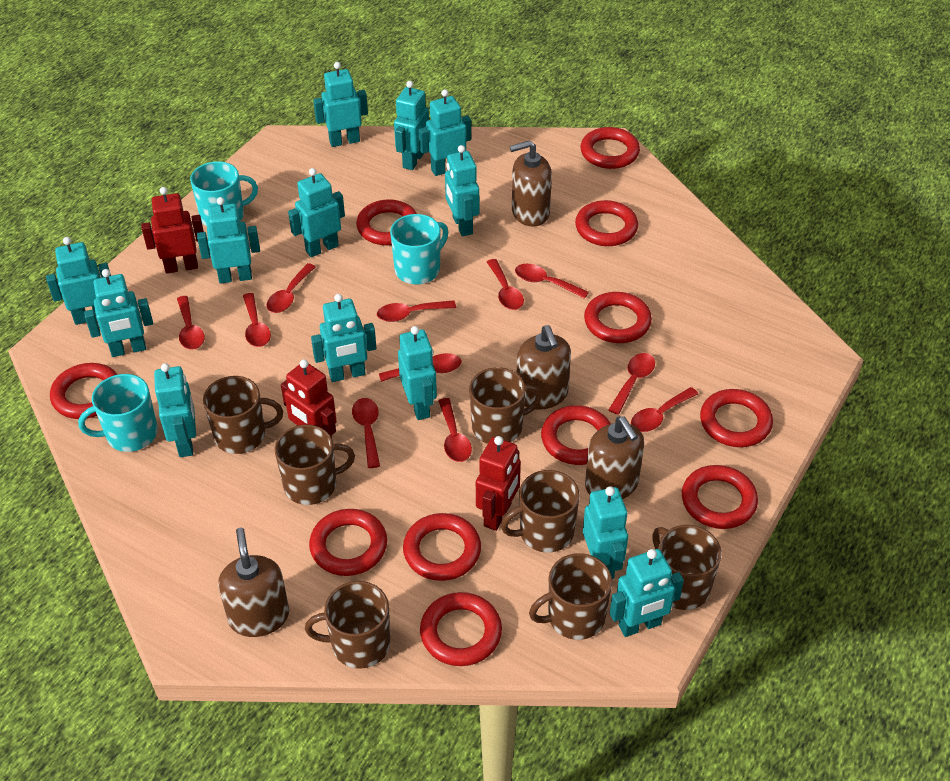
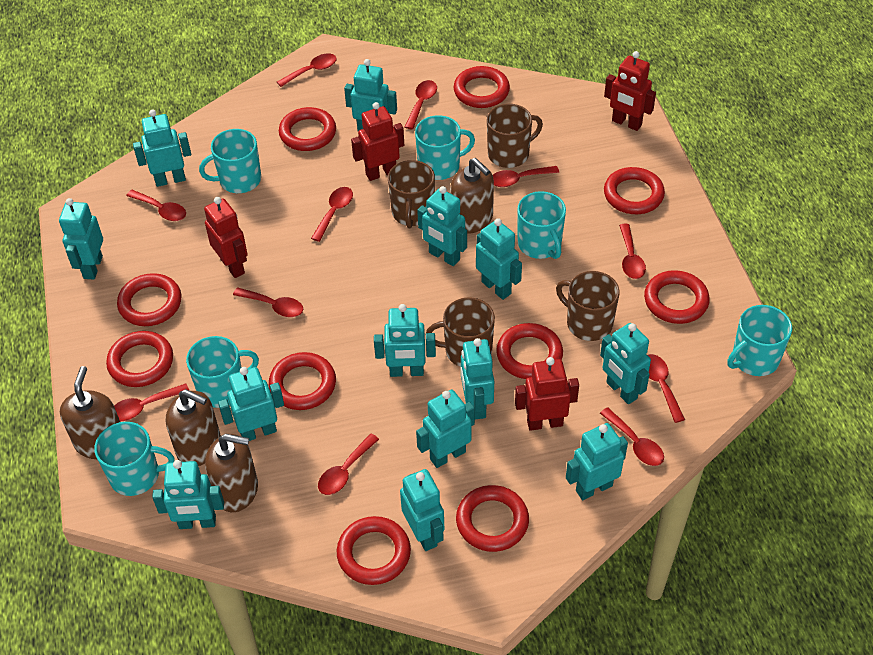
brown mug: [203,376,283,454] [275,425,355,505] [305,581,390,669] [470,367,542,444] [501,470,580,553] [529,553,612,640] [652,525,721,610] = 7 -> [388,160,435,228] [426,297,495,367] [487,104,543,168] [556,271,620,341] = 4
red ring: [50,363,118,419] [309,509,387,576] [356,199,417,245] [403,513,481,581] [420,592,502,666] [541,405,611,465] [575,200,638,246] [581,127,640,169] [584,292,652,343] [682,465,758,529] [700,389,773,447] = 11 -> [106,331,173,387] [117,273,181,326] [269,352,336,410] [279,107,336,151] [337,516,411,585] [454,66,510,108] [456,485,529,552] [496,323,563,379] [604,167,665,214] [644,270,710,324] = 10
red robot: [141,187,204,274] [281,359,337,438] [476,436,521,531] = 3 -> [204,197,248,278] [351,102,404,181] [515,357,579,431] [604,51,656,131] = 4
turquoise mug: [78,374,158,452] [190,161,258,227] [390,214,448,284] = 3 -> [94,422,175,496] [186,336,259,408] [199,129,261,193] [415,115,475,180] [517,191,566,259] [727,305,792,376] = 6

